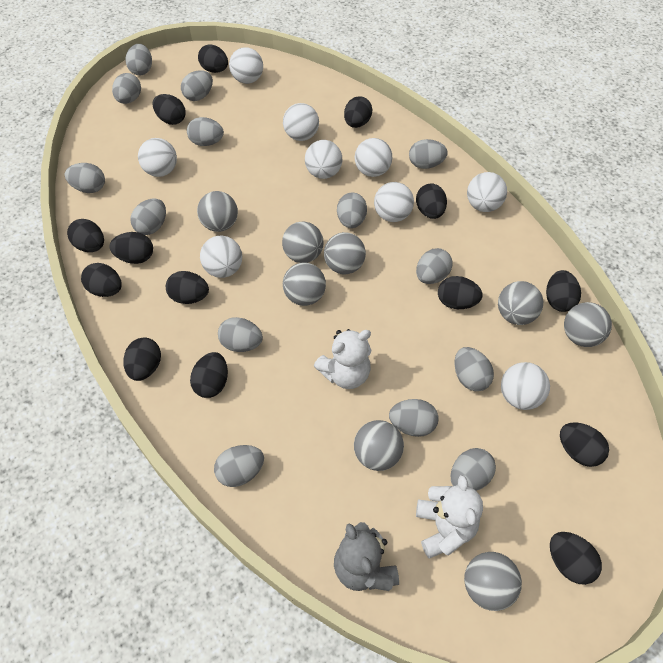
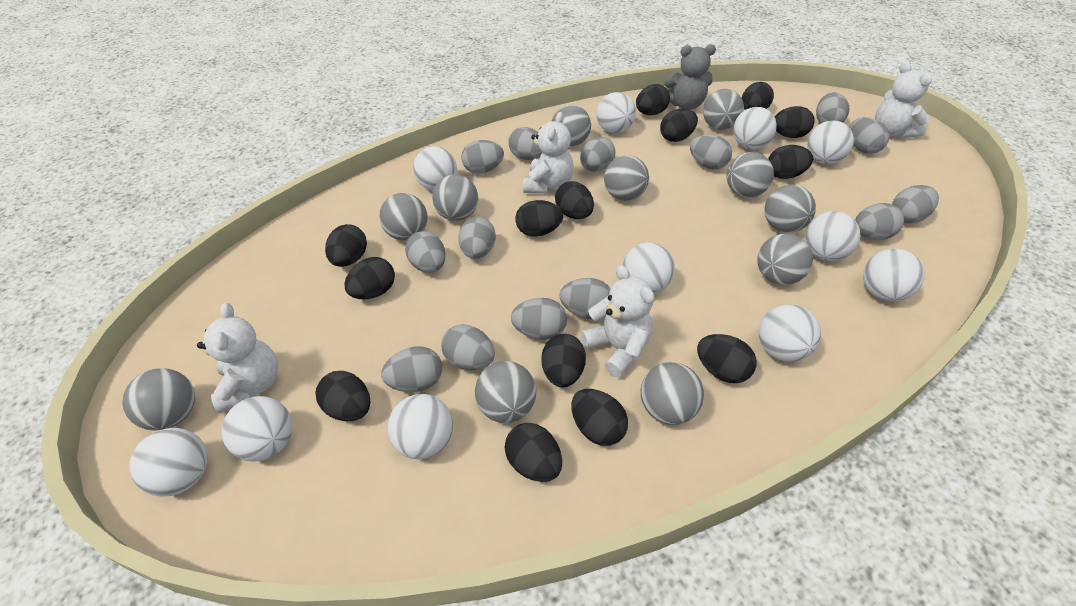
grey ball: [197,191,238,232] [282,221,323,263] [283,263,326,306] [324,232,366,274] [354,420,404,471] [464,552,522,611] [498,281,543,325] [564,302,612,347] = 8 -> [122,368,195,431] [379,193,428,241] [432,174,478,221] [475,361,536,423] [551,105,591,146] [604,155,649,201] [641,362,704,425] [703,89,744,130] [727,152,774,198] [757,234,813,285] [764,185,816,233] = 11
white ball: [138,138,177,177] [200,236,242,278] [229,47,263,84] [283,103,319,141] [305,140,342,179] [355,138,392,177] [374,182,414,222] [467,172,507,212] [501,362,550,410] = 9 -> [130,428,208,497] [222,396,292,461] [388,394,453,460] [413,146,457,190] [596,92,636,133] [622,242,675,294] [733,107,777,149] [759,304,821,362] [805,211,860,261] [807,121,854,164] [863,248,925,302] = 11
white teddy bear: [314,329,372,389] [416,475,483,558] = 2 -> [197,303,278,413] [523,112,574,193] [581,265,654,377] [875,62,932,139] = 4

